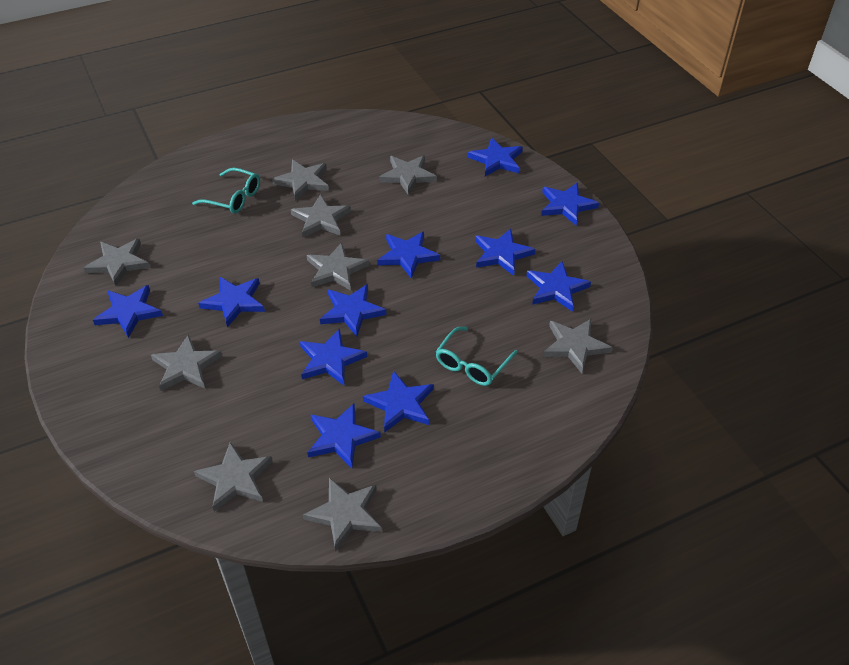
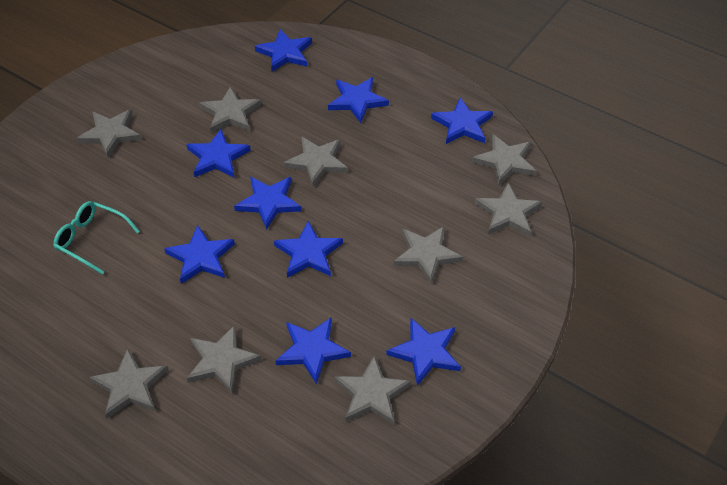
blue star: [93,285,163,338] [198,276,265,327] [300,328,367,386] [307,404,381,468] [320,284,386,337] [363,370,434,433] [377,231,440,279] [468,138,523,176] [475,228,535,276] [526,261,591,312] [541,183,599,226] = 11 -> [164,225,235,284] [186,129,251,178] [234,177,302,230] [255,29,312,72] [274,221,343,278] [275,317,351,385] [328,77,389,123] [386,318,461,386] [431,97,493,144] = 9
turquoise glasses: [192,168,260,214] [435,327,518,386] = 2 -> [53,201,140,275] = 1

